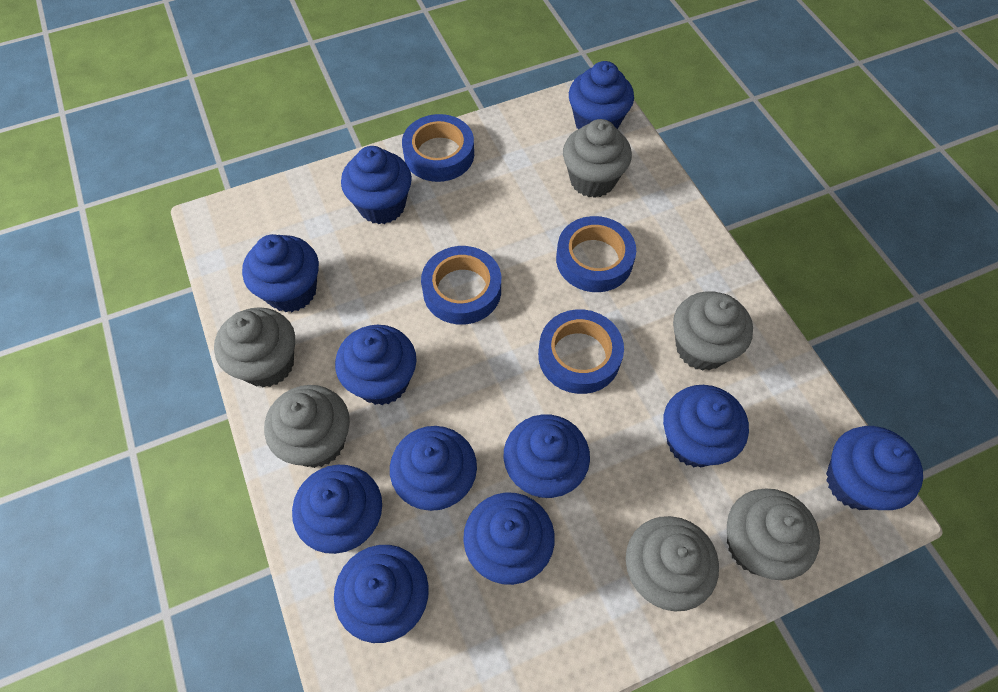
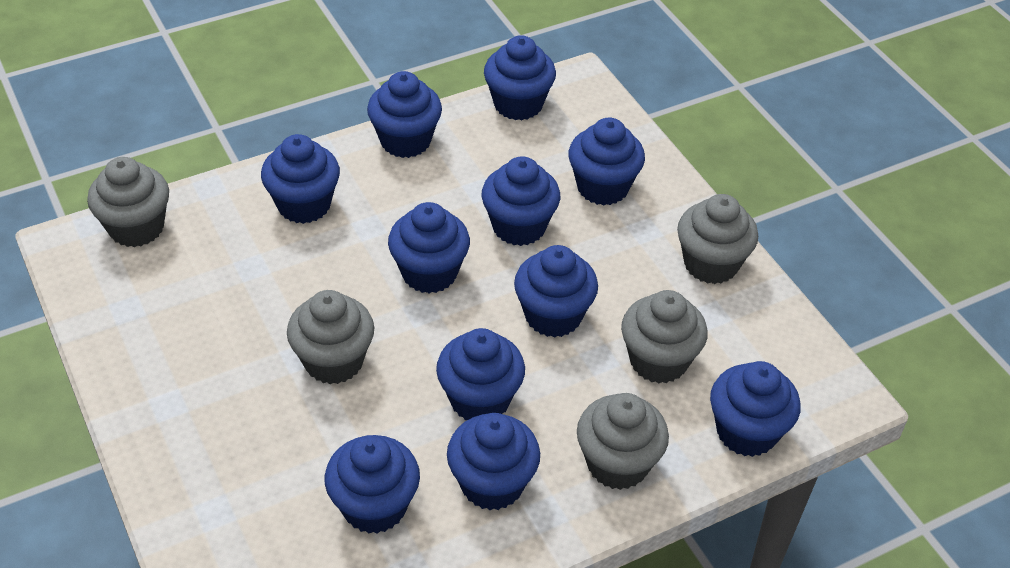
blue tape: [402,114,474,182] [421,246,501,325] [538,309,624,394] [556,216,636,292] = 4 -> none = 0
grey cupcake: [214,307,295,388] [264,385,350,468] [563,119,632,198] [626,516,719,611] [673,291,753,371] [727,489,820,580] = 6 -> [87,157,169,247] [287,290,374,384] [577,393,669,490] [621,290,708,383] [677,194,758,284] = 5

